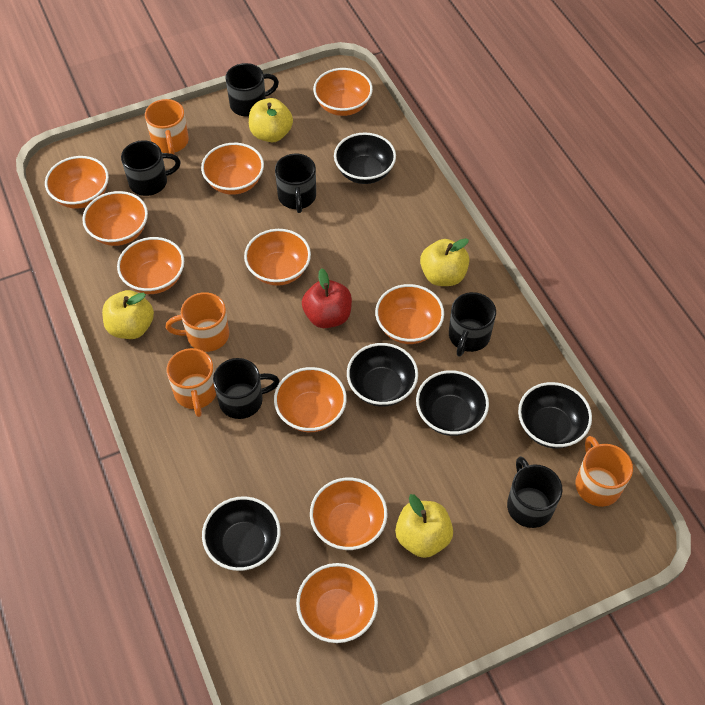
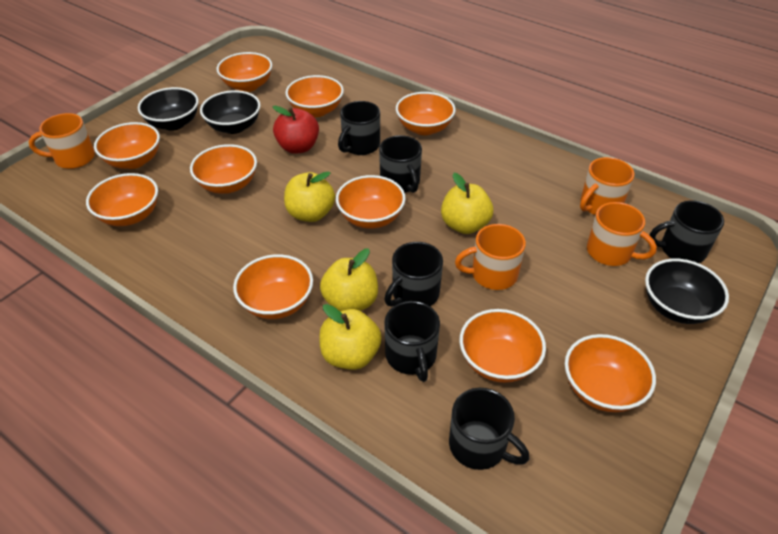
black bowl: [202,496,281,571] [334,133,396,184] [347,343,418,407] [416,370,489,436] [518,382,592,448] = 5 -> [138,87,199,131] [200,90,261,134] [645,259,729,324] = 3

